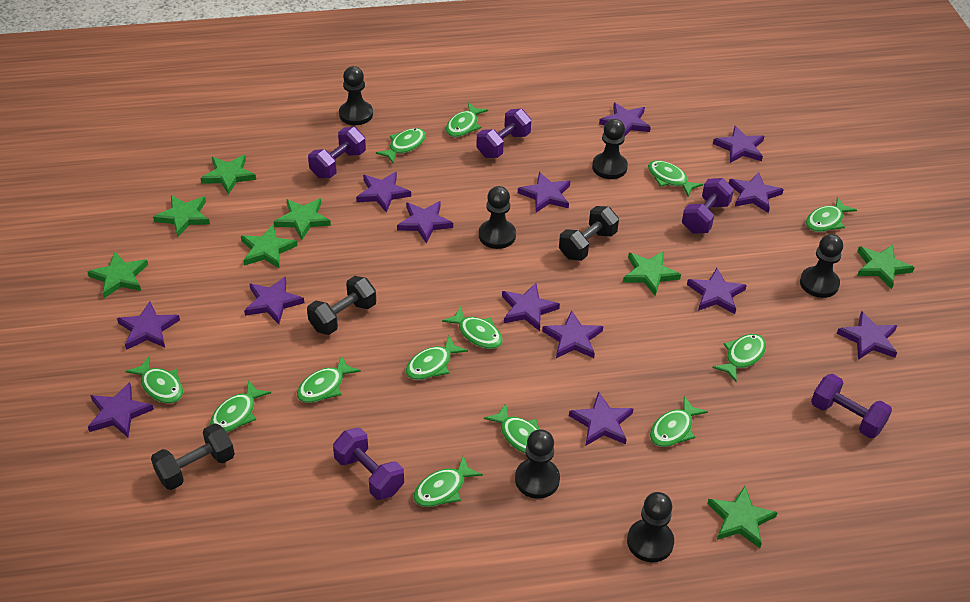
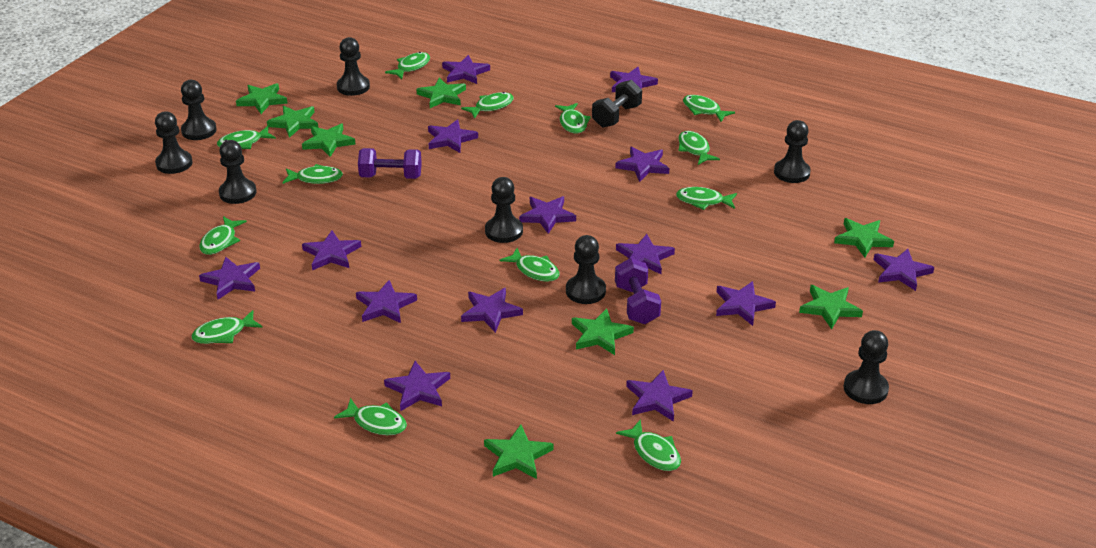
black dumbbell: [151,423,235,490] [307,276,376,335] [559,206,619,261] = 3 -> [592,80,642,128] = 1
black pawn: [339,66,373,125] [479,186,516,249] [515,429,560,499] [592,119,628,179] [627,492,674,562] [800,234,843,298] = 6 -> [155,111,192,174] [181,80,217,140] [219,140,256,204] [337,37,370,96] [485,177,523,243] [566,235,606,304] [774,120,811,183] [843,330,889,404] = 8
purple dumbbell: [308,127,366,179] [333,428,404,500] [477,109,531,158] [682,178,734,234] [811,374,892,438] = 5 -> [358,148,422,179] [615,258,661,324] = 2

